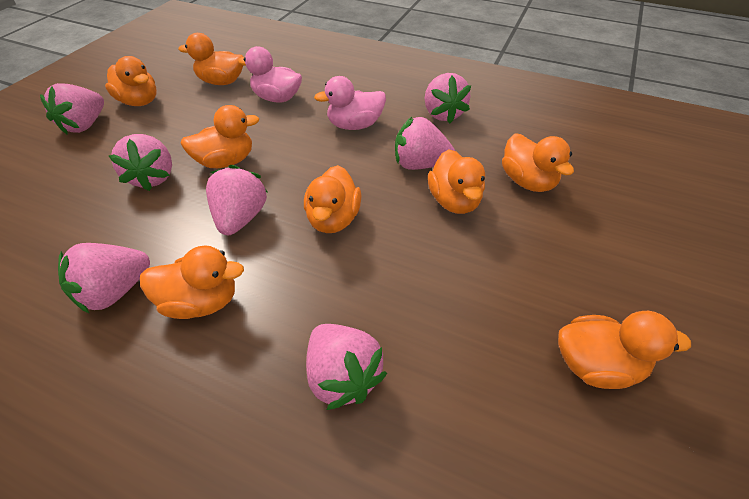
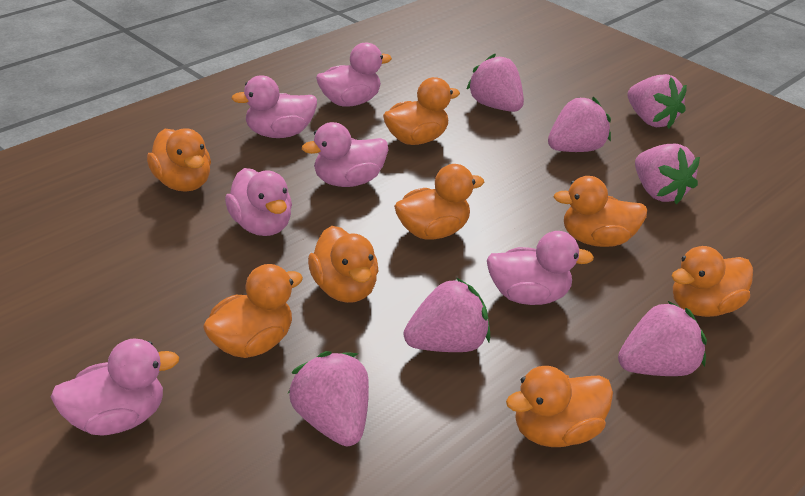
pink duck: [238,46,302,103] [314,76,386,130] = 2 -> [51,338,179,436] [225,168,292,236] [231,75,317,138] [302,122,389,187] [316,43,392,107] [487,231,594,305] = 6

